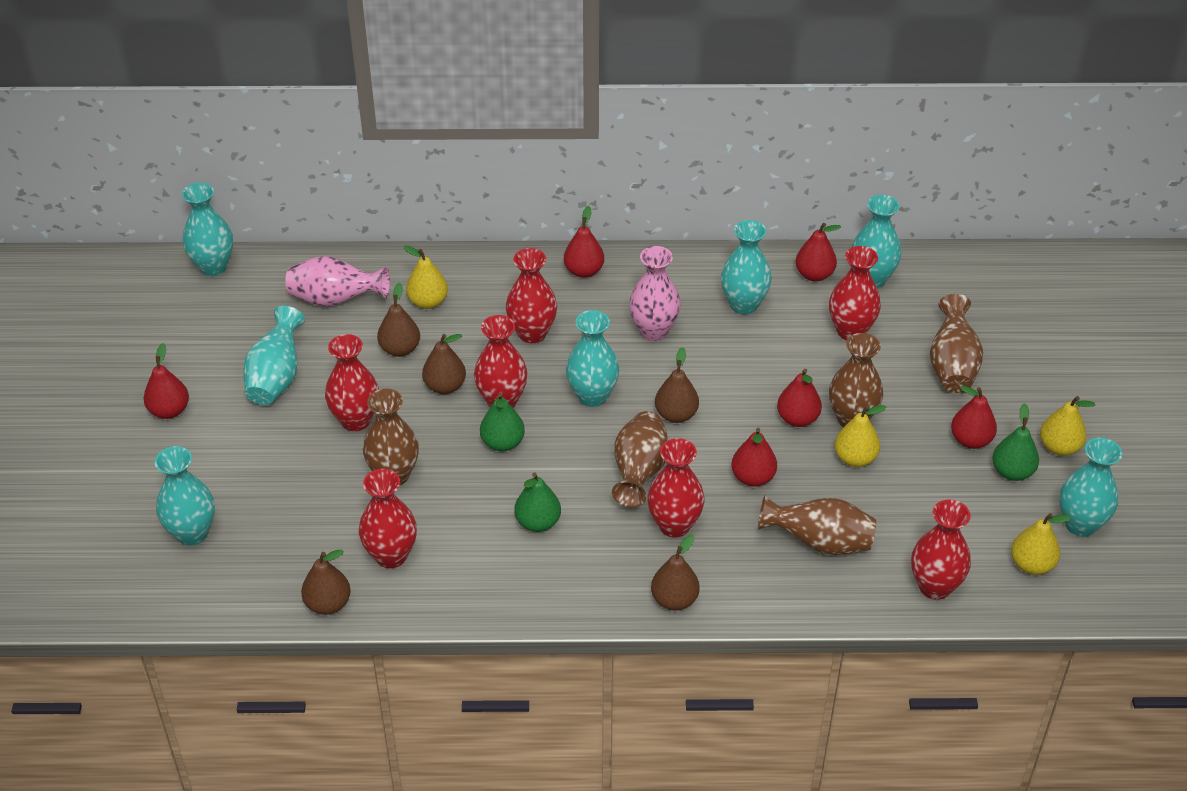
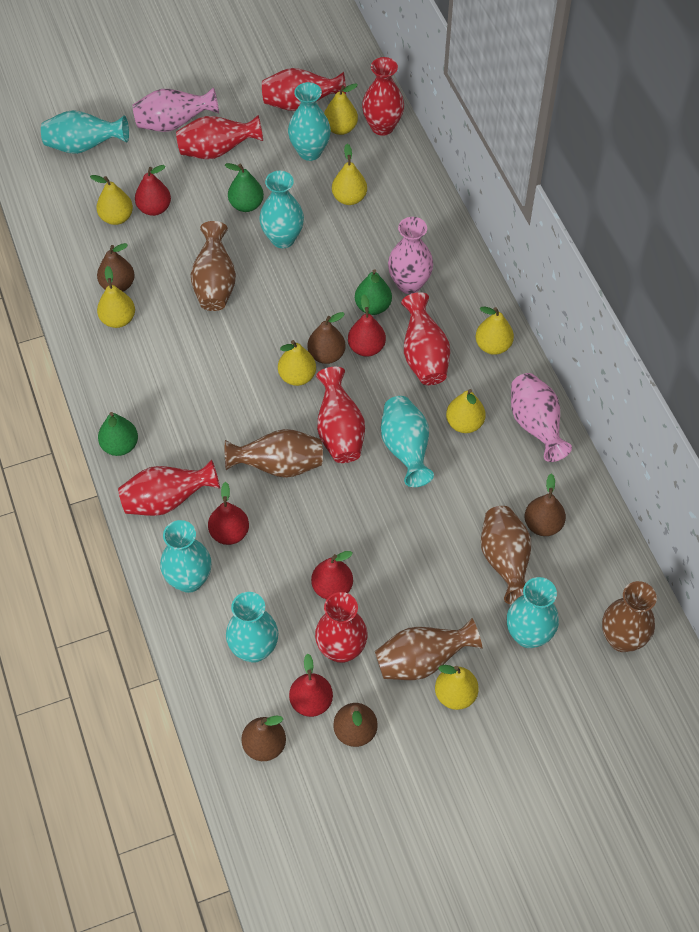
pink vase: [285,256,390,307] [629,246,681,341] = 2 -> [133,87,219,132] [388,217,433,294] [511,373,572,462] = 3
red pear: [144,343,189,419] [564,206,604,278] [731,428,777,487] [777,368,822,427] [795,223,841,281] [951,386,997,449] = 6 -> [135,165,171,216] [208,482,249,545] [289,654,333,717] [311,551,353,599] [348,295,386,357] = 5
yellow pear: [403,246,448,309] [834,405,886,467] [1011,513,1071,575] [1040,396,1095,456] = 4 -> [90,175,133,225] [97,266,135,328] [278,340,316,386] [324,83,358,135] [332,144,367,205] [435,665,479,710] [446,389,486,433] [476,307,514,355] = 8

